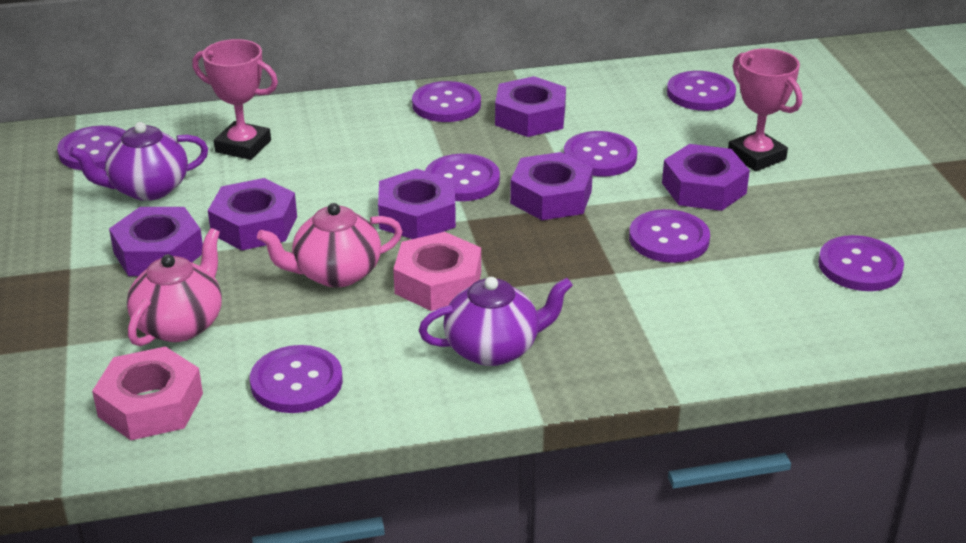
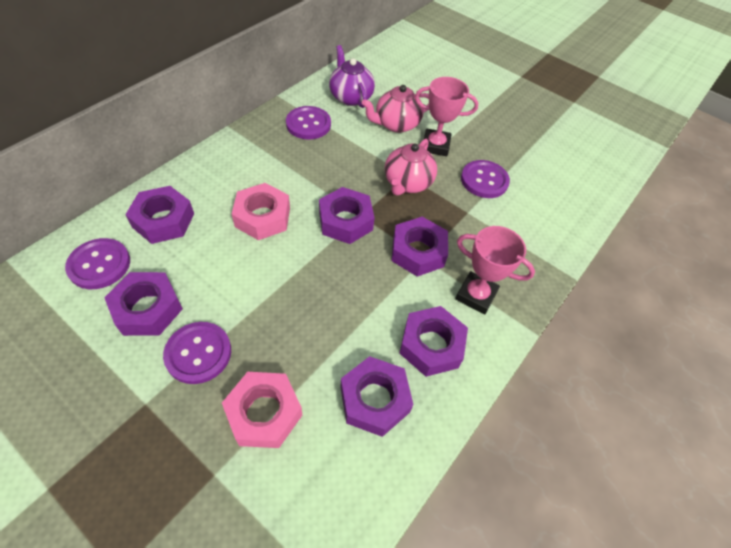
purple button: [57,126,126,170] [250,345,343,413] [412,81,481,122] [425,154,500,201] [564,131,637,176] [629,209,710,263] [667,71,736,111] [818,235,904,291] = 8 -> [65,238,130,289] [163,322,231,384] [286,106,331,139] [461,160,510,198] = 4
purple teapot: [69,122,208,201] [419,277,573,366] = 2 -> [329,45,375,108] = 1

